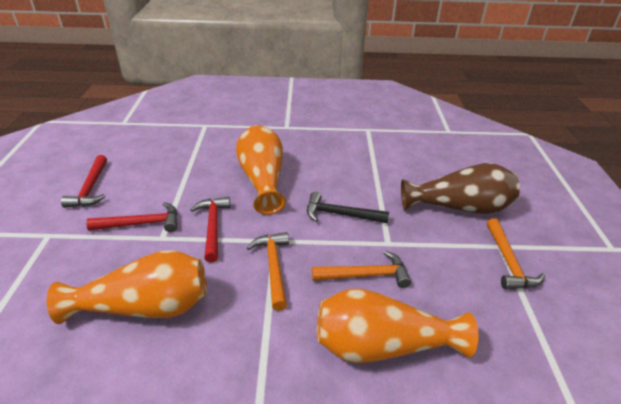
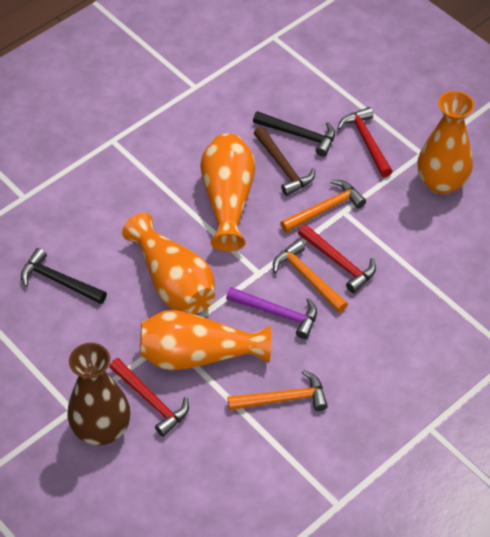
black hammer: [307,192,389,223] = 1 -> [21,248,107,304] [253,111,335,157] = 2
brown hammer: none = 0 -> [254,127,315,196] = 1
orange vase: [47,250,207,324] [236,125,286,215] [317,289,478,363] = 3 -> [122,212,215,314] [140,310,272,370] [200,133,255,251] [417,91,474,194] = 4
purple hammer: none = 0 -> [226,287,317,339] = 1

